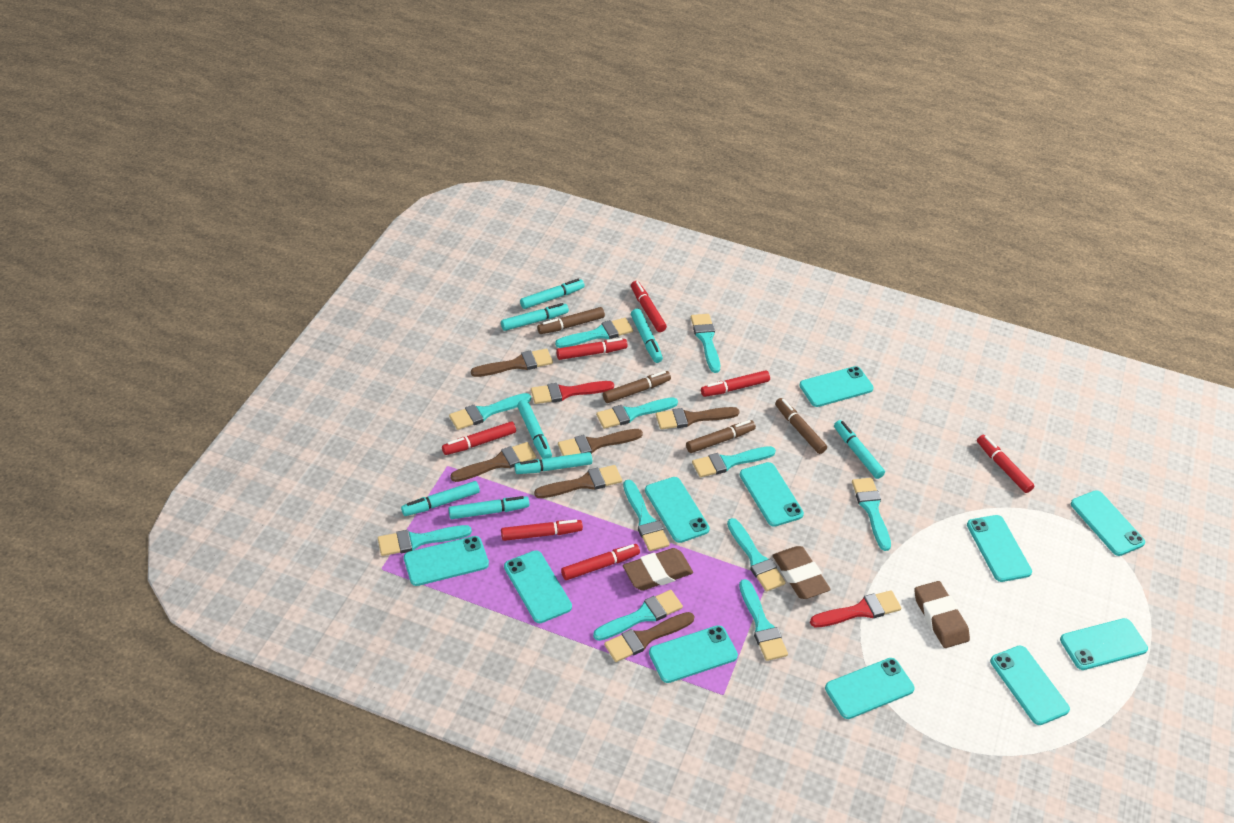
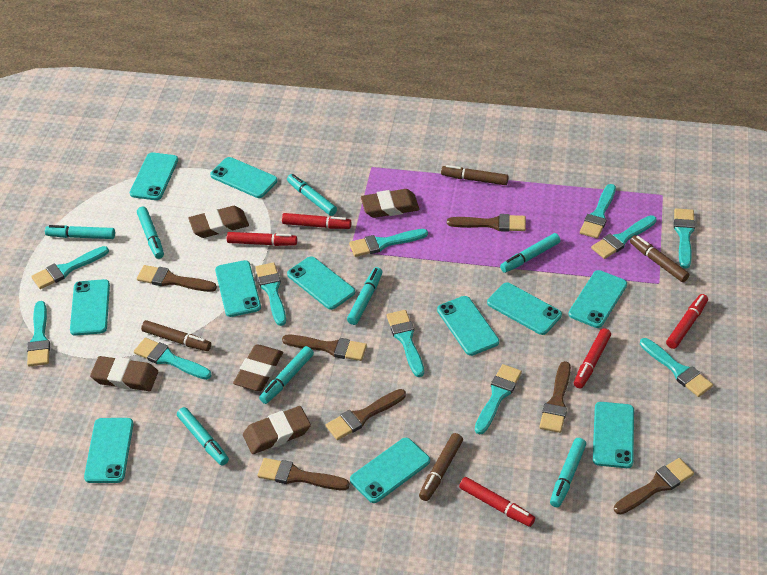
brown brush: [450,442,536,482] [471,349,553,377] [534,465,622,498] [558,429,643,456] [604,612,694,662] [656,407,740,429] = 6 -> [137,265,217,292] [257,458,350,490] [282,335,367,361] [326,389,406,440] [447,214,526,232] [539,361,571,433] [614,458,694,515] = 7
brown eraser: [623,548,693,591] [772,546,831,599] [914,581,970,648] = 3 -> [90,356,158,391] [188,206,249,238] [233,344,283,391] [243,406,311,454] [361,189,419,218] = 5
red brush: [531,381,614,404] [810,590,901,627] = 2 -> none = 0
red marker: [442,421,516,455] [501,520,583,541] [556,338,628,360] [561,544,640,580] [631,281,667,332] [701,370,770,397] [977,435,1034,493] = 7 -> [227,232,297,246] [282,213,351,229] [459,477,535,527] [574,328,611,388] [666,294,708,349] = 5

